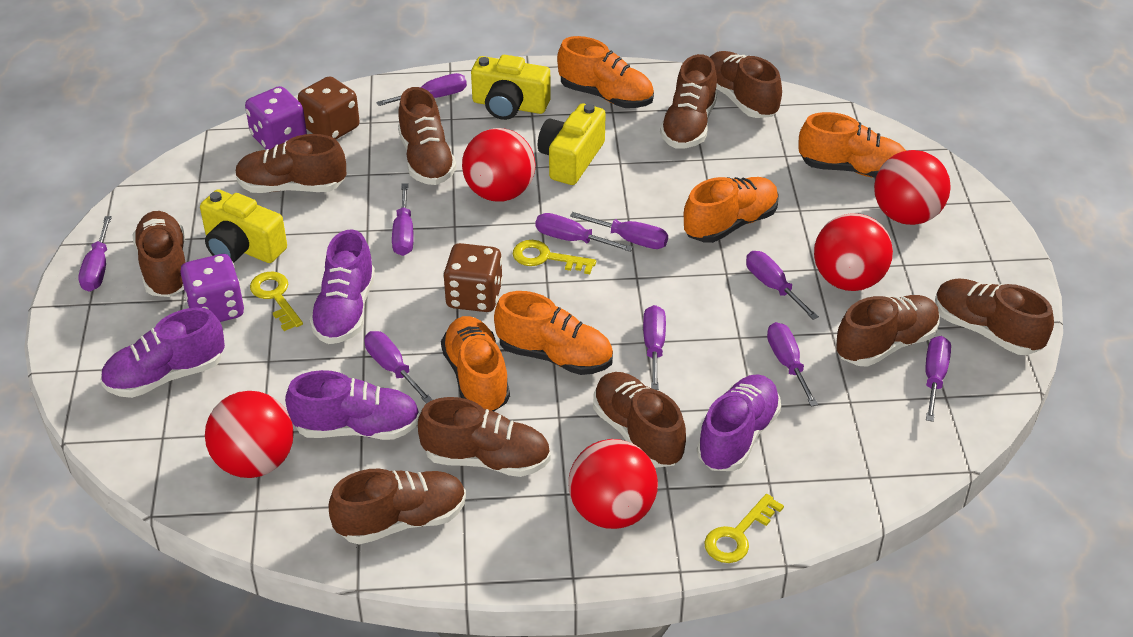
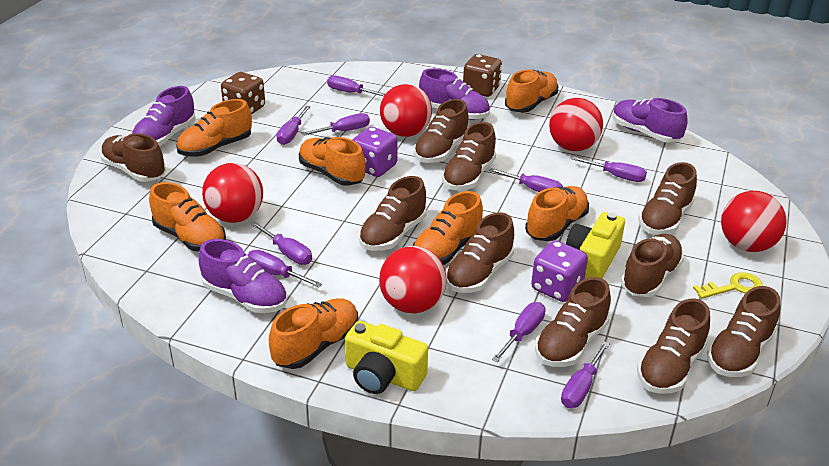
orange shoe: [441,316,510,411] [494,291,613,375] [557,36,654,108] [684,177,779,243] [798,112,906,178] = 5 -> [149,182,226,252] [176,99,252,157] [269,298,358,369] [299,137,366,186] [413,191,483,265] [505,70,558,112] [525,186,589,241] = 7
purple screwdriver: [78,216,112,292] [364,331,433,404] [376,73,467,106] [392,183,414,256] [535,213,633,252] [570,212,668,249] [643,305,666,390] [746,251,819,320] [767,322,818,407] [926,336,951,422] = 10 -> [248,250,322,287] [251,222,312,265] [276,106,311,145] [302,113,370,136] [327,75,385,96] [489,168,563,192] [492,302,545,362] [561,341,610,408] [572,156,647,182] = 9
yellow camera: [200,189,287,263] [471,55,551,120] [538,104,606,185] = 3 -> [345,321,428,394] [566,212,625,279] = 2
yellow key: [250,272,303,331] [513,240,596,274] [704,494,784,563] = 3 -> [693,272,763,299] = 1

